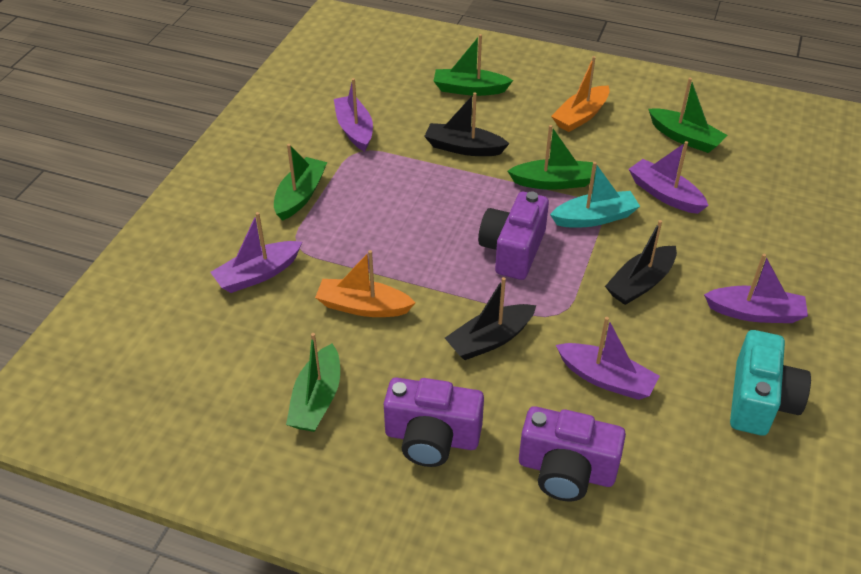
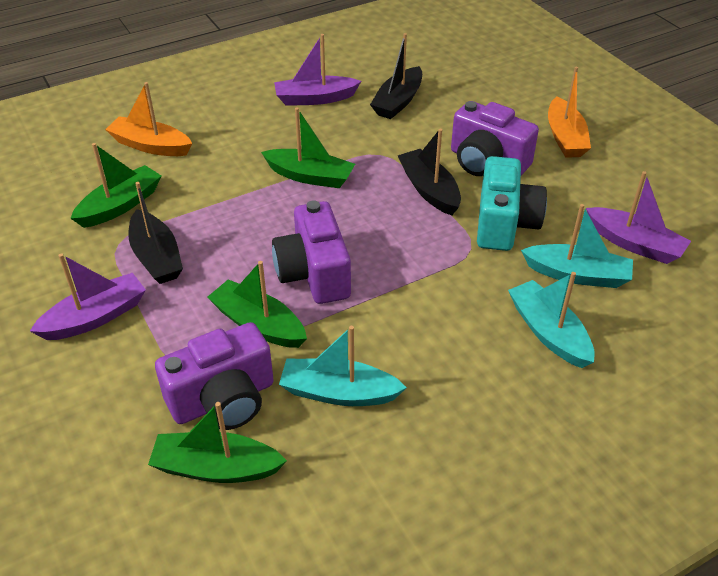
green boat: [274,144,327,221] [286,333,340,432] [434,34,513,96] [508,125,595,190] [649,78,728,153] = 5 -> [70,143,162,228] [148,402,287,483] [207,261,307,348] [261,108,355,188] = 4
purple boat: [210,212,302,293] [334,78,373,152] [556,317,660,400] [629,141,709,214] [704,254,808,323] = 5 -> [30,254,146,340] [274,34,361,106] [586,171,691,264] = 3
turquoise boat: [550,162,640,227] = 1 -> [279,326,407,406] [508,272,595,368] [521,204,633,288] = 3

